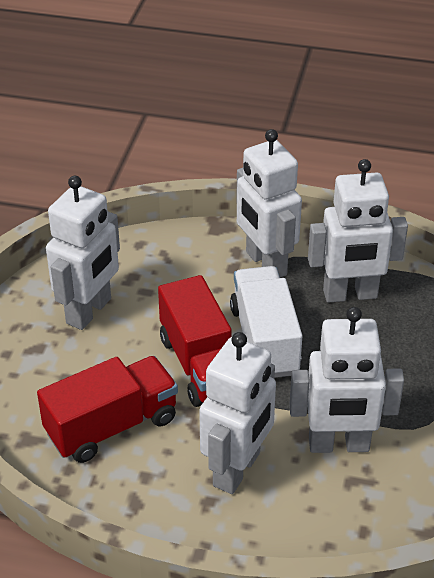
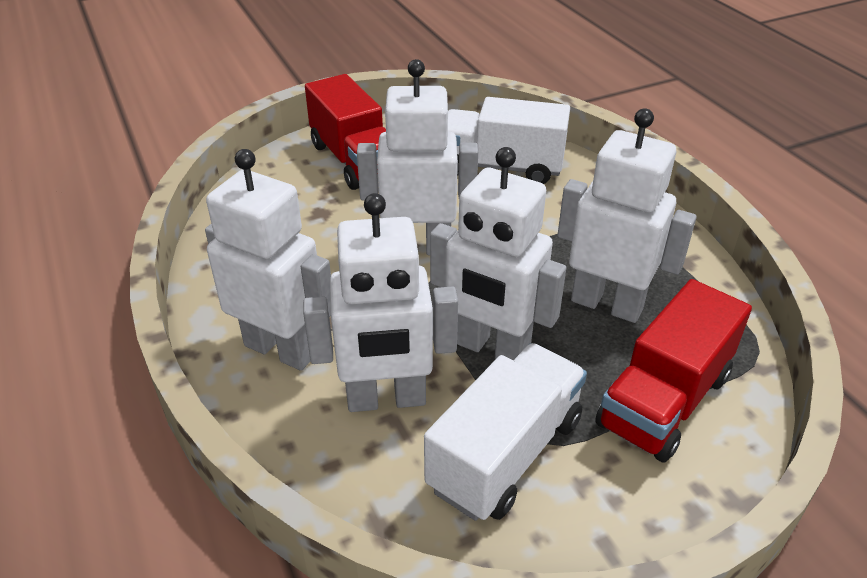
white truck: [230,266,302,378] = 1 -> [424,343,587,521] [448,97,570,184] = 2

